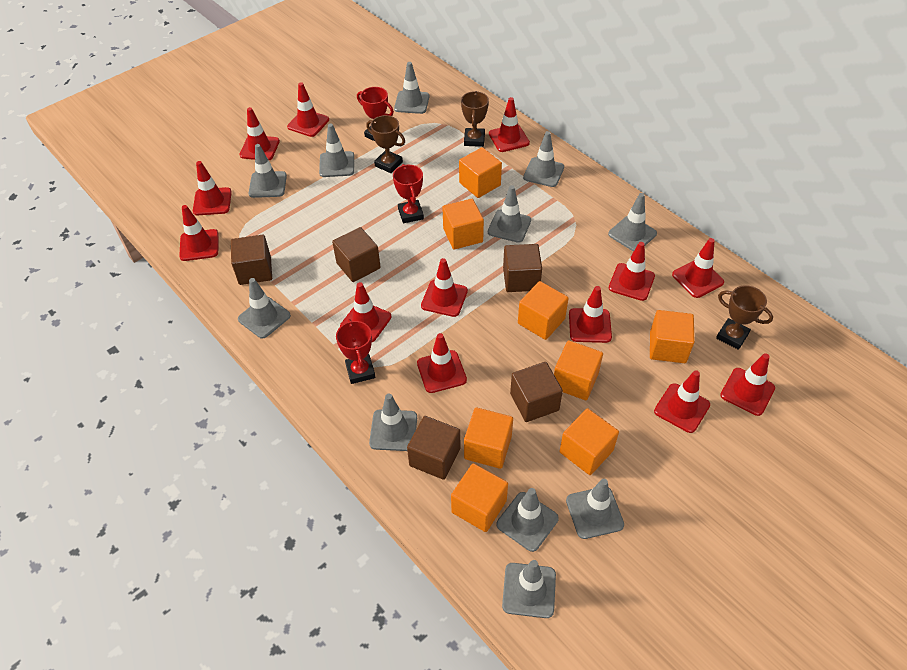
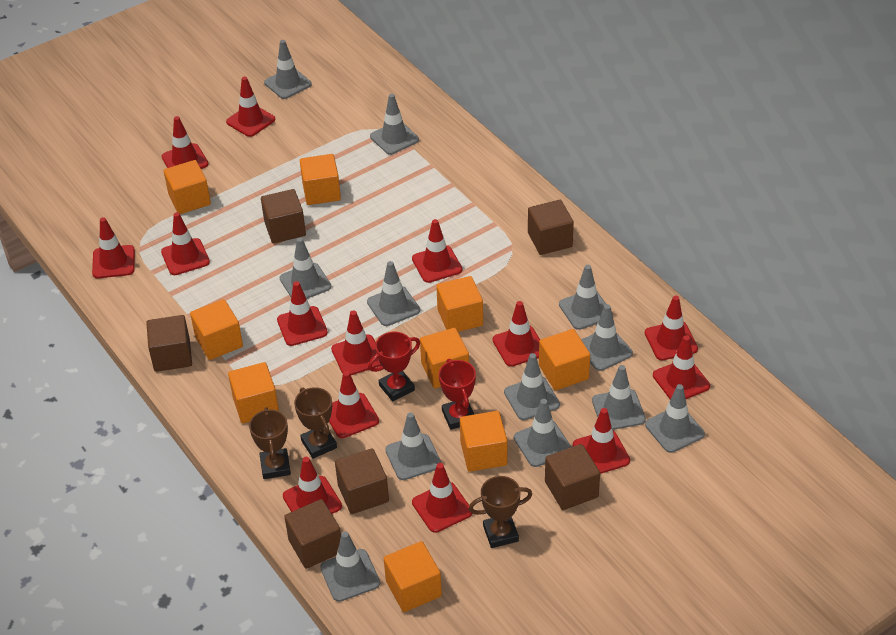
brown cube: [231,235,272,285] [332,227,381,282] [407,416,460,480] [503,244,542,292] [510,362,563,422] = 5 -> [146,315,192,372] [261,189,306,243] [284,499,341,569] [335,448,389,514] [528,200,574,255] [545,444,600,510] = 6
grey traffic cone: [238,278,291,339] [249,144,287,198] [319,124,354,177] [369,394,417,451] [394,62,429,114] [488,185,531,243] [496,488,559,552] [502,560,556,618] [523,131,564,187] [566,479,624,539] [608,193,657,252] = 11 -> [264,40,312,99] [280,238,331,299] [320,531,380,602] [367,261,420,326] [370,94,419,155] [385,412,441,480] [504,353,560,420] [514,399,571,467] [559,265,613,330] [581,304,633,371] [592,365,646,430] [645,384,705,453] = 12
orange cube: [442,199,484,250] [451,463,508,532] [459,147,502,198] [464,408,513,469] [518,281,569,340] [554,340,603,400] [560,408,619,475] [650,310,694,363] = 8 -> [164,160,211,214] [190,299,243,360] [228,362,279,424] [300,154,341,205] [384,541,442,612] [420,328,469,388] [436,276,483,332] [460,411,507,472] [539,329,590,390] = 9
red traffic cone: [179,205,219,261] [193,161,232,215] [239,107,280,160] [287,82,329,137] [340,282,392,342] [417,333,467,393] [421,258,468,317] [489,97,530,152] [569,286,612,343] [609,242,655,301] [654,370,710,433] [672,238,724,298] [720,353,775,416] = 13 -> [92,217,135,278] [161,212,210,275] [162,116,208,169] [226,77,275,137] [277,281,328,346] [283,457,342,514] [329,371,379,438] [331,310,382,375] [412,219,462,283] [412,463,472,533] [493,301,540,367] [573,408,630,474] [645,296,698,360] [653,335,710,399] = 14
red trophy: [336,319,375,384] [357,87,394,141] [393,164,424,223] = 3 -> [368,332,420,402] [439,359,476,430] = 2

